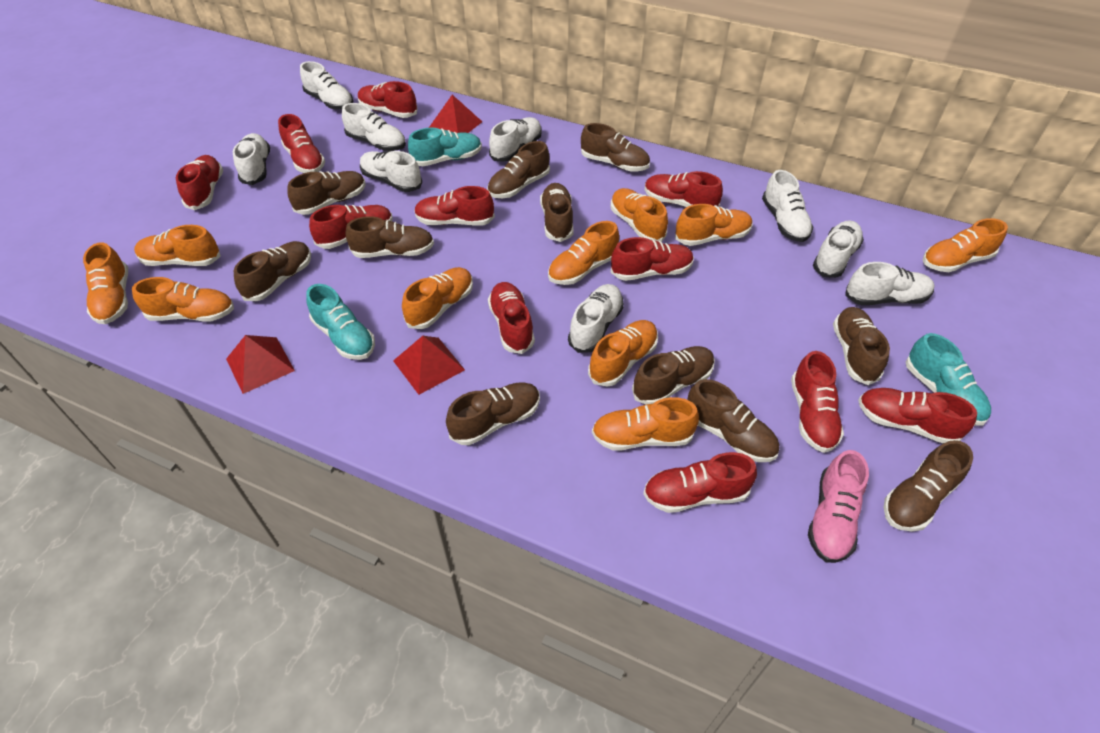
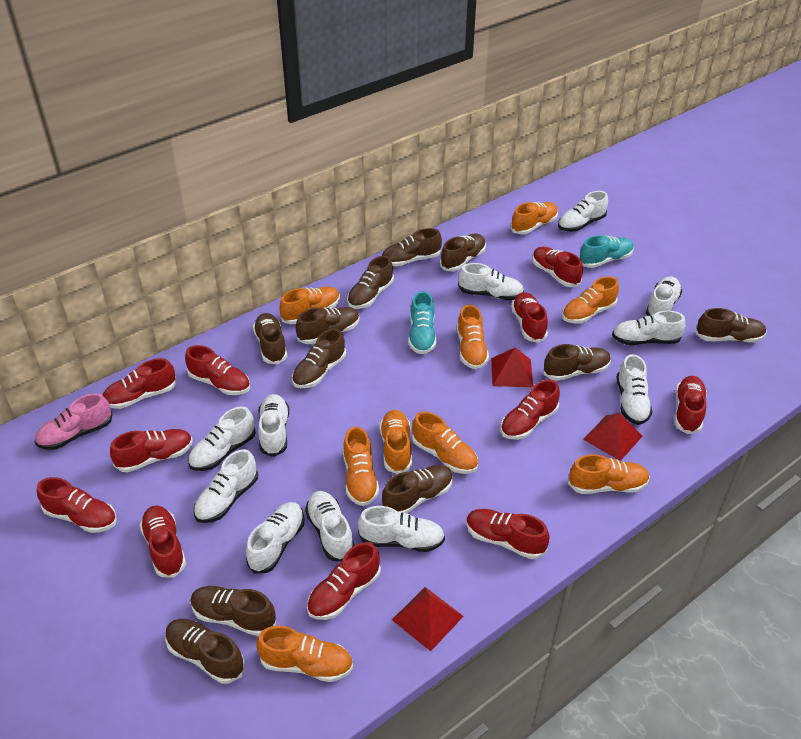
orange shoe: [83,242,128,324] [132,277,234,322] [134,225,221,266] [402,267,473,329] [548,221,619,285] [588,320,658,387] [592,397,699,450] [611,188,668,242] [675,204,753,246] [923,218,1008,272] = 10 -> [256,626,353,682] [279,286,340,324] [343,427,379,506] [380,410,412,474] [412,412,478,474] [457,305,489,369] [510,202,558,235] [562,276,619,324] [568,454,650,494] = 9
turquoise shoe: [306,284,375,360] [408,127,482,166] [906,333,991,425] = 3 -> [408,291,436,354] [579,235,634,268] = 2
white shoe: [233,133,270,185] [300,61,354,110] [342,103,406,151] [360,151,422,192] [489,117,542,162] [568,284,624,353] [762,170,813,242] [813,220,864,278] [845,262,935,305] = 9 -> [188,407,256,471] [194,449,258,523] [246,502,304,574] [258,394,289,457] [305,491,355,561] [358,506,445,552] [458,263,524,300] [558,191,608,232] [612,310,685,345] [617,354,652,425] [646,276,682,316] = 11

